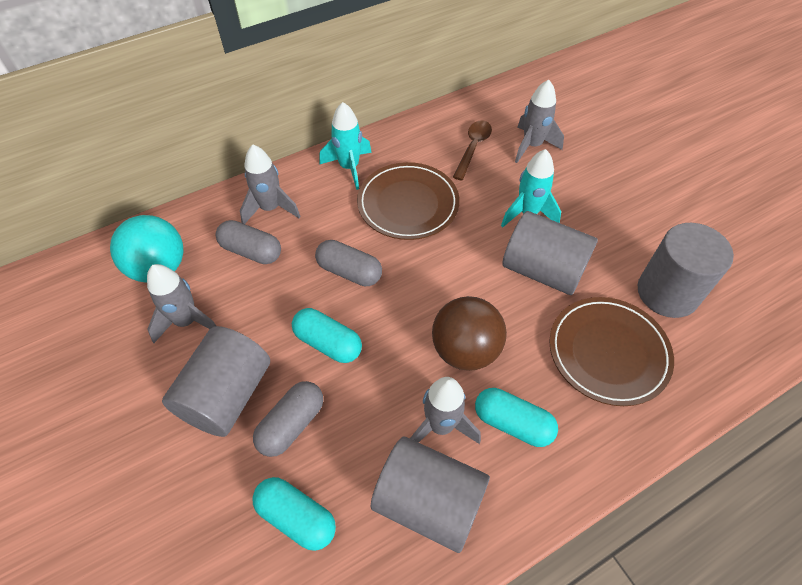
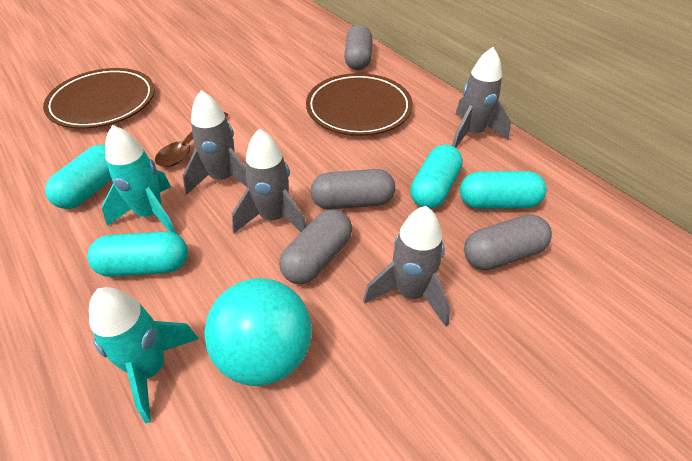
brown ball: [432,296,507,371] = 1 -> none = 0
grey capsule: [216,220,281,264] [253,381,323,457] [315,240,382,286] = 3 -> [279,209,352,284] [311,169,395,209] [344,25,372,70] [464,215,552,270] = 4
grey cylinder: [162,326,270,437] [371,437,490,553] [502,211,598,295] [638,223,734,318] = 4 -> none = 0
turquoise capsule: [252,477,336,551] [292,308,362,363] [475,388,558,447] = 3 -> [45,145,112,209] [87,231,188,277] [410,145,463,209] [460,171,547,209] = 4

